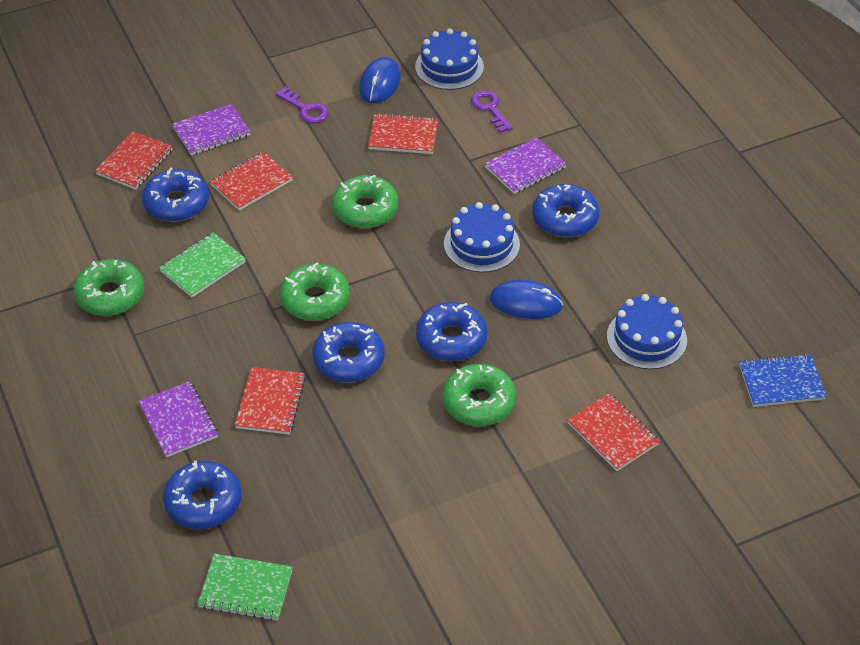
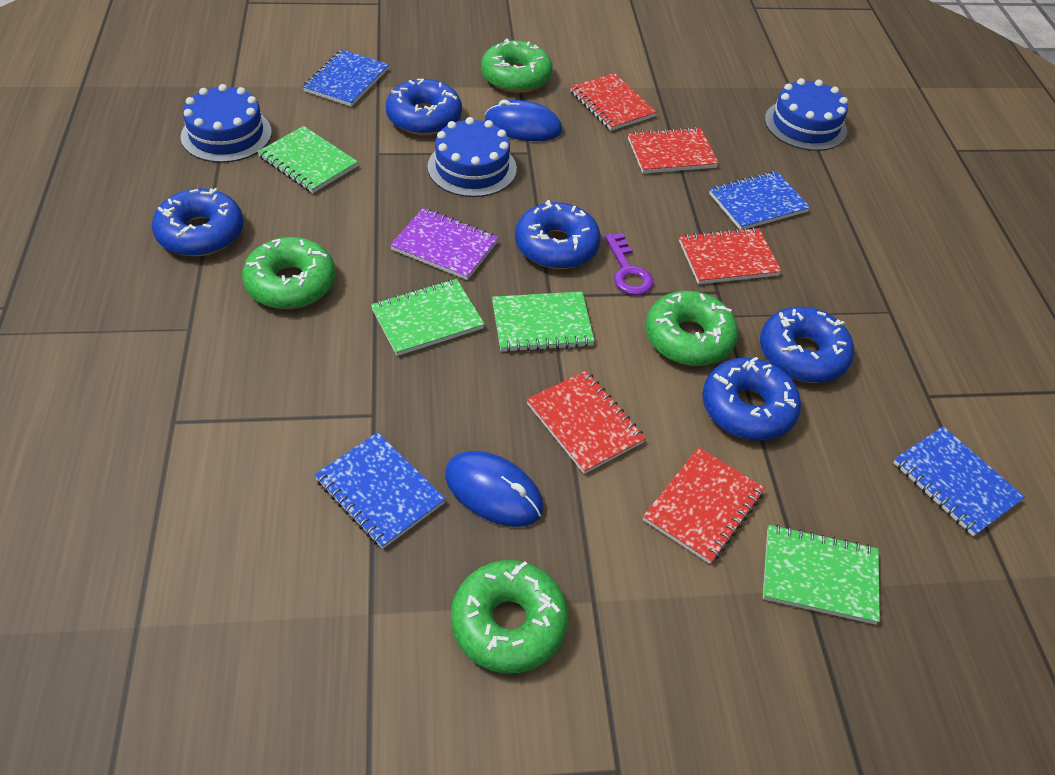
blue notebook: [739,354,827,407] = 1 -> [302,50,389,107] [314,432,446,549] [709,171,810,230] [893,426,1025,537] = 4
green notebook: [159,232,246,297] [197,554,293,621] = 2 -> [257,126,358,193] [371,279,485,356] [492,291,595,352] [763,524,880,624] = 4
purple key: [275,87,328,123] [471,91,513,133] = 2 -> [605,233,654,295] = 1
purple notebook: [138,381,218,457] [172,104,251,156] [485,137,567,194] = 3 -> [390,208,499,280] = 1

